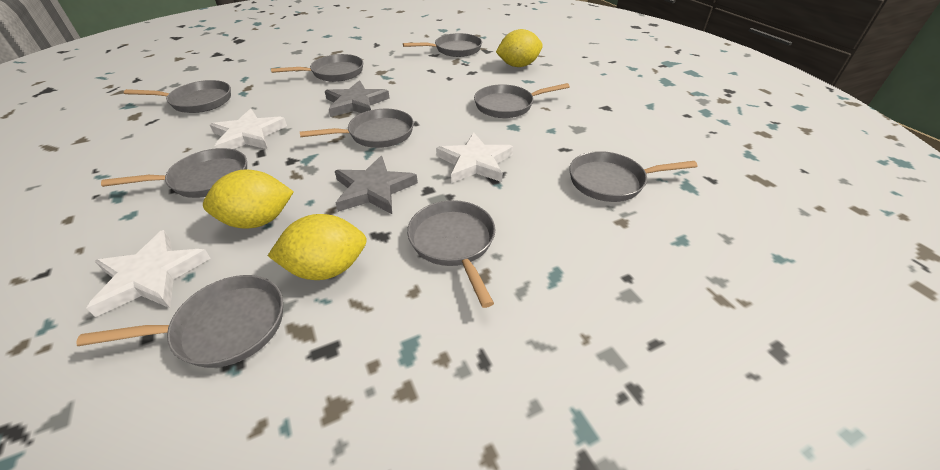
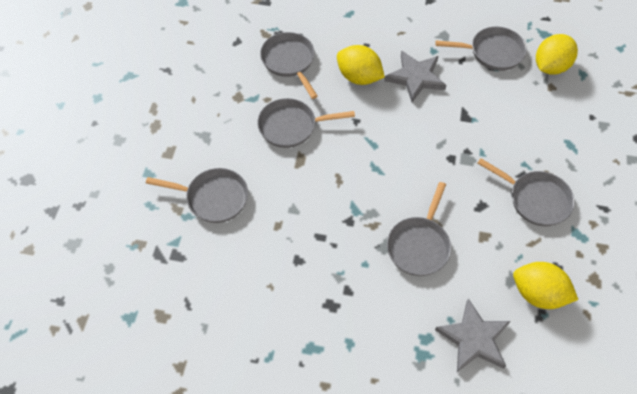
grey pan: [76,275,283,368] [101,148,247,198] [124,80,231,113] [271,54,364,82] [300,109,414,148] [403,33,482,57] [407,200,495,308] [474,83,570,118] [570,151,698,202] = 9 -> [146,168,248,223] [257,98,355,148] [260,32,318,99] [387,182,451,276] [435,27,527,71] [477,158,575,226] = 6
white star: [86,230,211,317] [210,109,287,149] [436,133,513,183] = 3 -> none = 0

